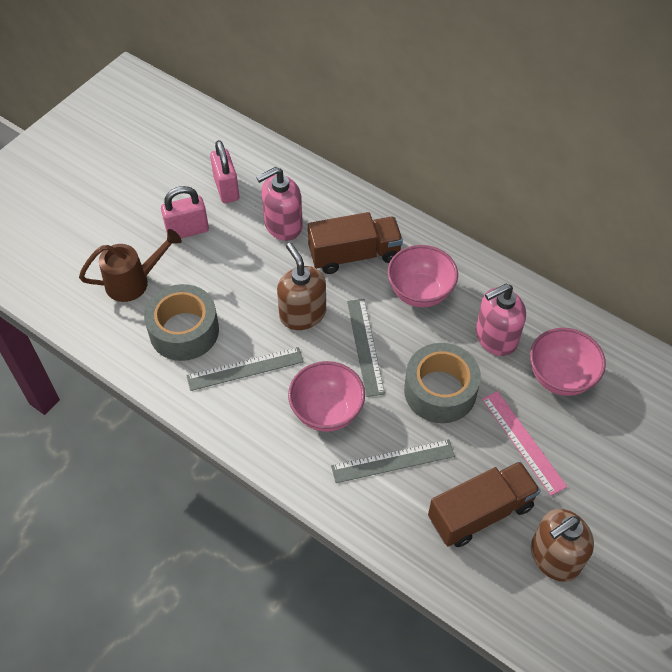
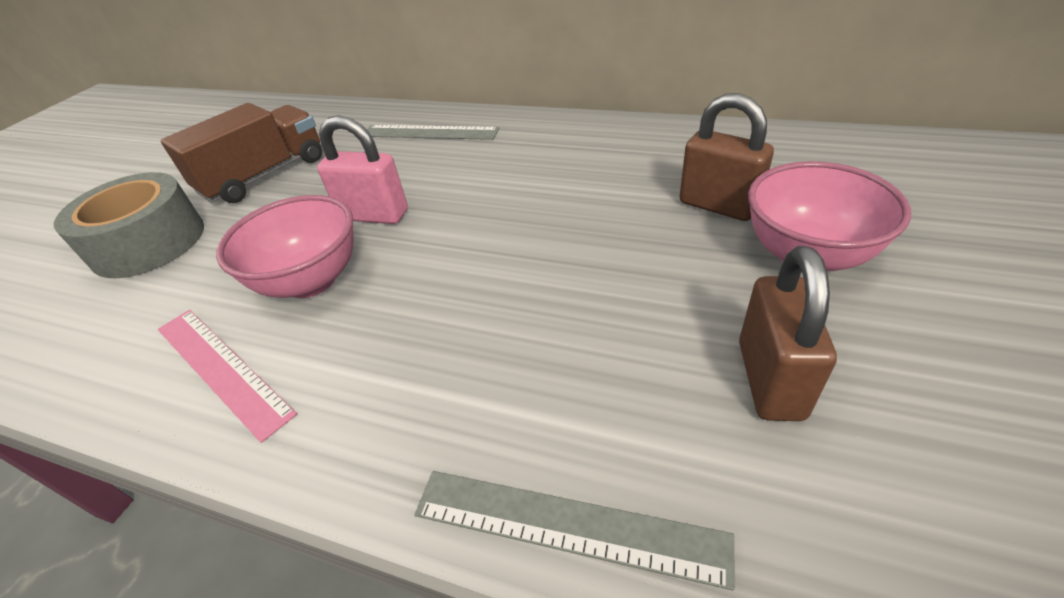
brown padlock: none = 0 -> [680,93,774,221] [739,246,837,421] = 2
brown soap dispenser: [277,243,326,330] [531,509,594,582] = 2 -> none = 0
brown truck: [308,212,403,274] [428,461,541,547] = 2 -> [160,103,322,203] = 1
brown watering can: [79,229,182,302] = 1 -> none = 0
grey ruler: [186,347,304,391] [331,439,455,483] [347,299,385,397] = 3 -> [367,125,500,140] [415,471,735,591] = 2
grey tape: [144,284,219,361] [404,343,481,423] = 2 -> [54,172,204,279] = 1
pink bowl: [288,361,365,432] [387,245,458,307] [530,328,606,396] = 3 -> [216,195,354,298] [748,161,911,271] = 2
pink padlock: [161,186,209,238] [210,140,239,203] = 2 -> [317,115,408,224] = 1
pink soap dispenser: [256,167,303,241] [476,284,526,356] = 2 -> none = 0

